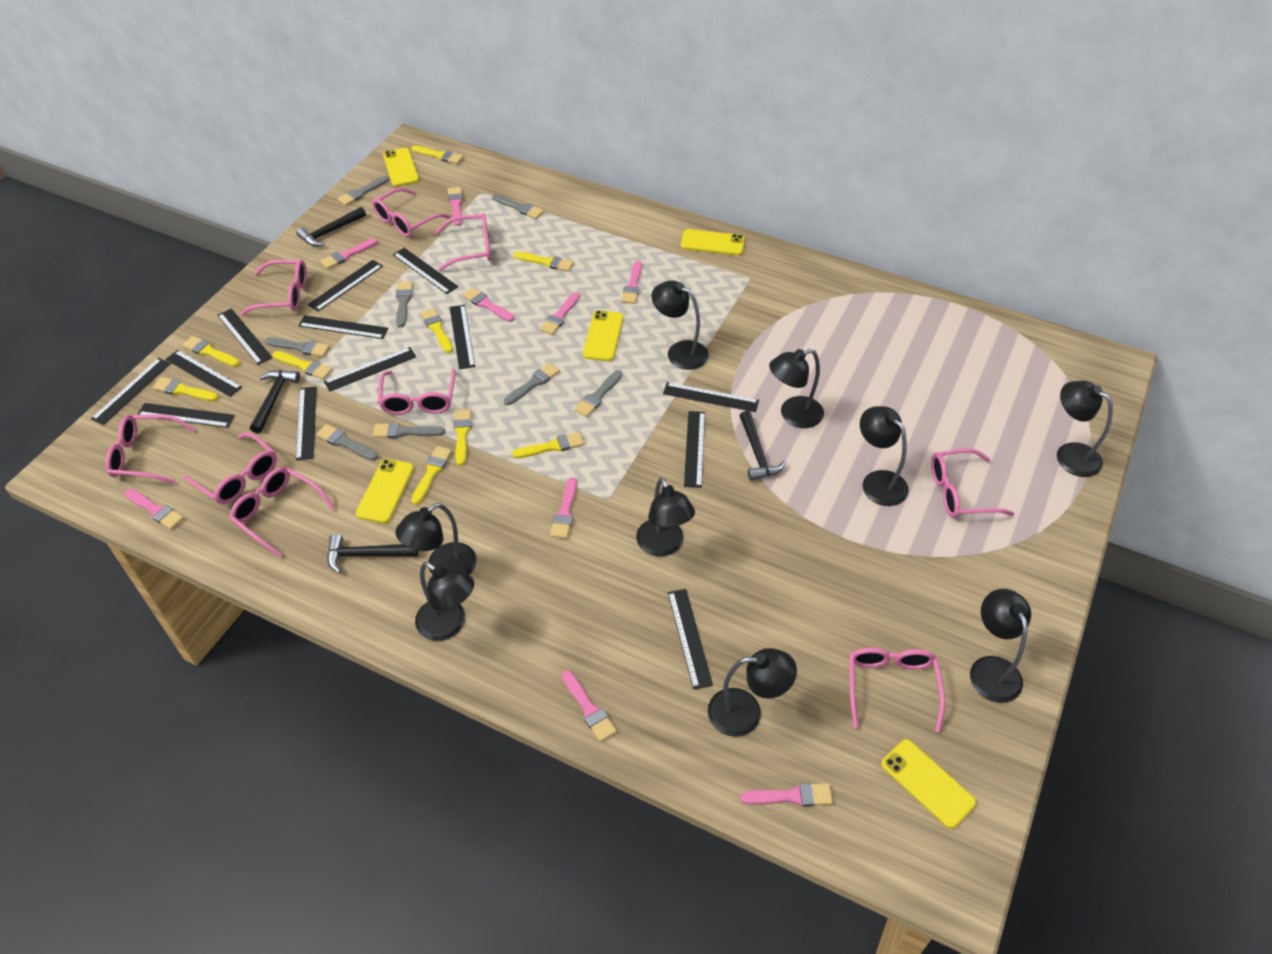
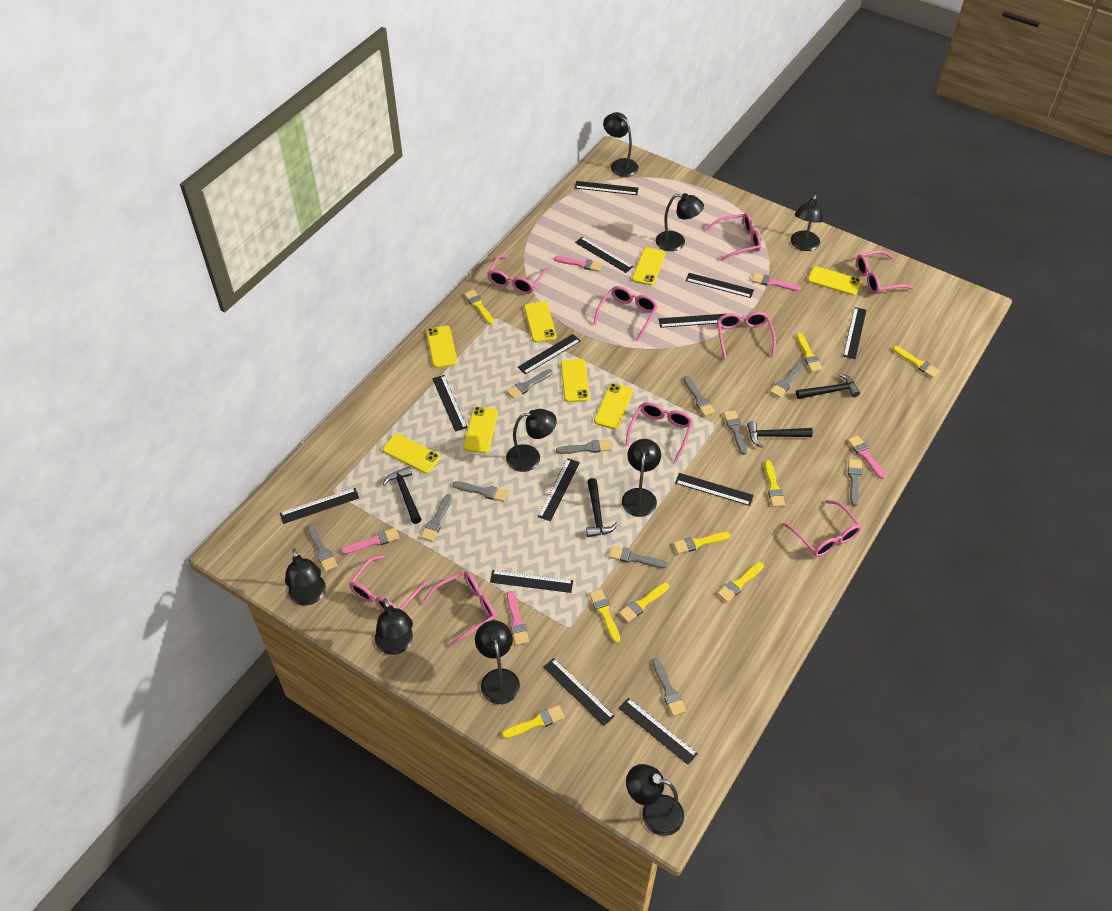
grey brush: [265,337,330,357] [316,424,378,461] [337,176,389,206] [373,423,445,438] [396,281,413,328] [492,194,544,219] [504,363,560,405] [574,370,622,417] = 8 -> [307,524,338,572] [421,494,452,542] [452,481,508,502] [507,369,552,399] [556,439,611,454] [608,546,668,568] [653,658,686,716] [683,376,715,416] [724,410,747,455] [770,362,804,398] [848,459,862,506] = 11
pink brush: [124,489,184,530] [320,238,378,269] [448,187,463,226] [462,287,514,322] [540,292,580,335] [550,477,577,539] [561,670,617,742] [621,261,642,304] [740,783,833,807] = 9 -> [341,528,399,554] [507,591,529,645] [554,256,602,272] [751,273,801,291] [847,435,886,479] = 5
yellow phone: [356,459,414,523] [383,148,419,187] [583,310,624,361] [681,229,745,255] [881,739,976,829] = 5 -> [382,433,441,474] [426,326,458,368] [463,406,498,453] [524,302,556,342] [561,359,590,402] [594,383,633,429] [632,247,665,286] [808,266,861,295] = 8

